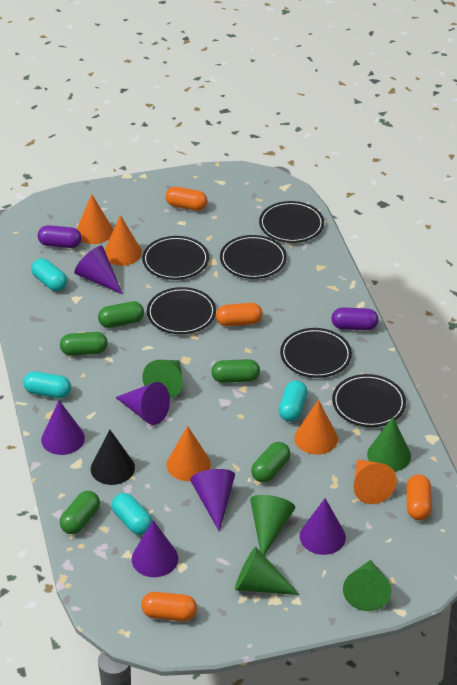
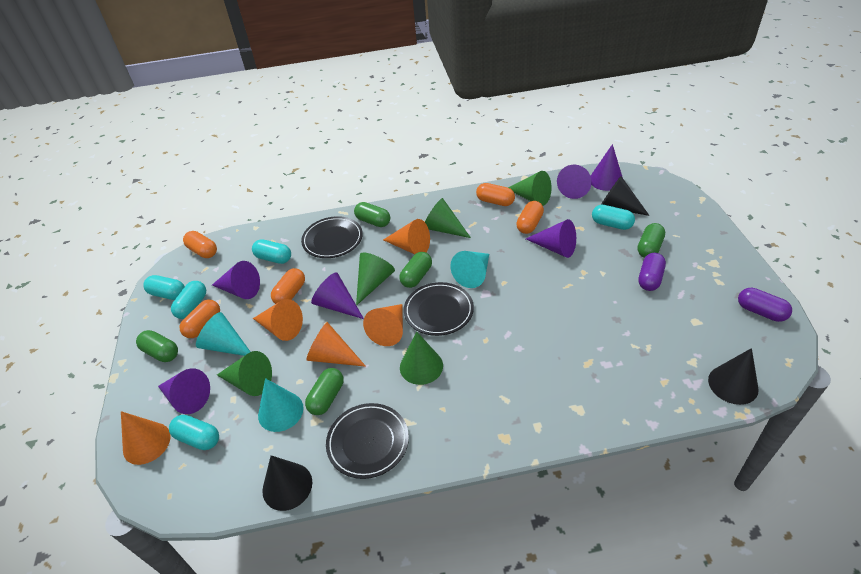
black cone: [91,430,135,485] = 1 -> [262,455,312,511] [601,176,650,216] [708,348,759,405] = 3
black plate: [142,236,209,280] [147,287,216,334] [220,235,287,279] [259,201,324,243] [280,328,352,378] [332,374,406,427] = 6 -> [301,216,363,258] [326,403,409,479] [404,282,474,336] = 3
orange capsule: [141,592,197,621] [165,187,208,211] [216,303,262,326] [406,474,432,520] = 4 -> [180,300,220,338] [183,231,217,258] [271,268,305,304] [476,183,515,206] [516,201,544,234] = 5
turquoise capsule: [23,371,71,398] [31,258,67,291] [112,493,153,535] [279,380,308,422] = 4 -> [143,275,185,300] [169,415,219,450] [171,281,206,319] [252,239,291,264] [592,205,635,230] = 5
turquoise cone: none = 0 -> [196,312,250,356] [258,378,304,432] [450,251,489,288] = 3

